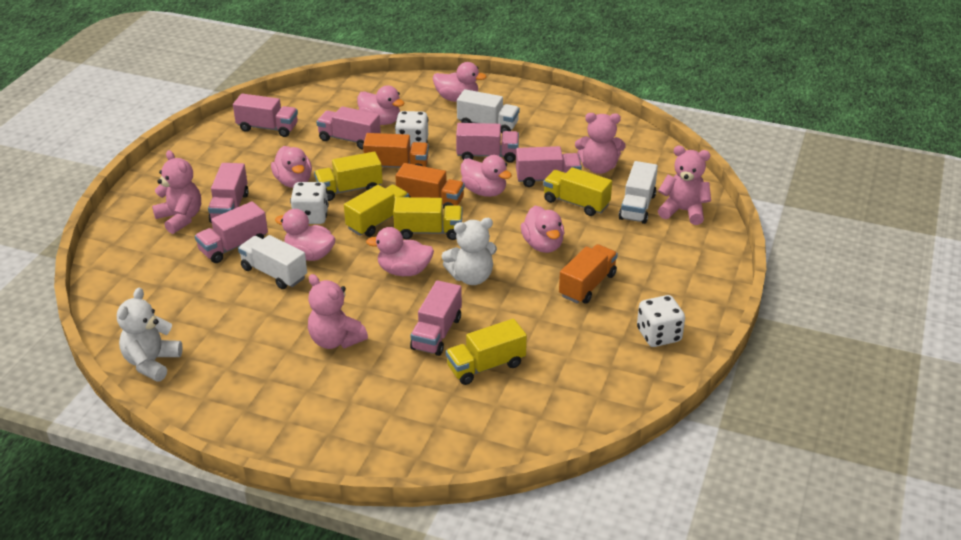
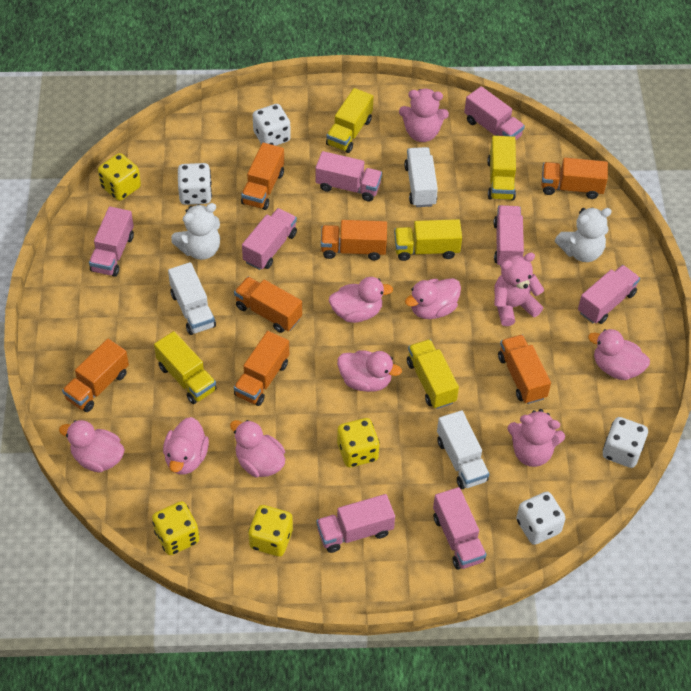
orange truck: [363,133,429,168] [395,163,465,209] [559,244,618,304] = 3 -> [62,339,129,412] [234,277,302,333] [234,331,289,406] [241,142,284,210] [321,220,387,260] [498,335,551,404] [541,158,608,199] = 7
pink teddy bear: [152,150,201,234] [308,274,368,349] [575,113,626,174] [658,146,711,225] = 4 -> [399,89,449,142] [494,252,544,326] [507,409,565,467] = 3
pink truck: [195,201,268,263] [208,163,249,223] [233,94,298,137] [316,106,381,149] [410,280,462,356] [456,123,519,163] [516,146,582,187] = 7 -> [89,206,134,277] [242,208,297,270] [315,151,382,201] [316,494,395,553] [433,487,486,570] [464,86,525,141] [493,205,524,267] [578,265,640,324] = 8
white dice: [290,182,329,224] [395,111,428,149] [637,295,685,347] = 3 -> [178,163,212,205] [253,104,291,146] [516,492,566,545] [603,417,648,468] = 4
yellow dice: none = 0 -> [98,153,141,201] [152,501,199,555] [248,505,293,557] [337,418,380,467] = 4

